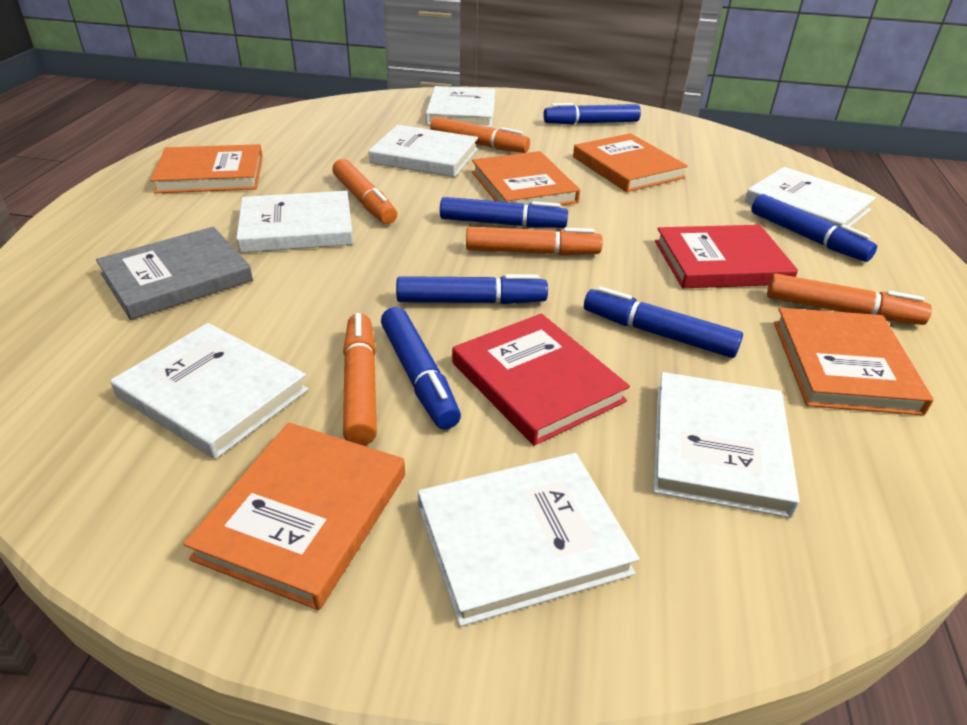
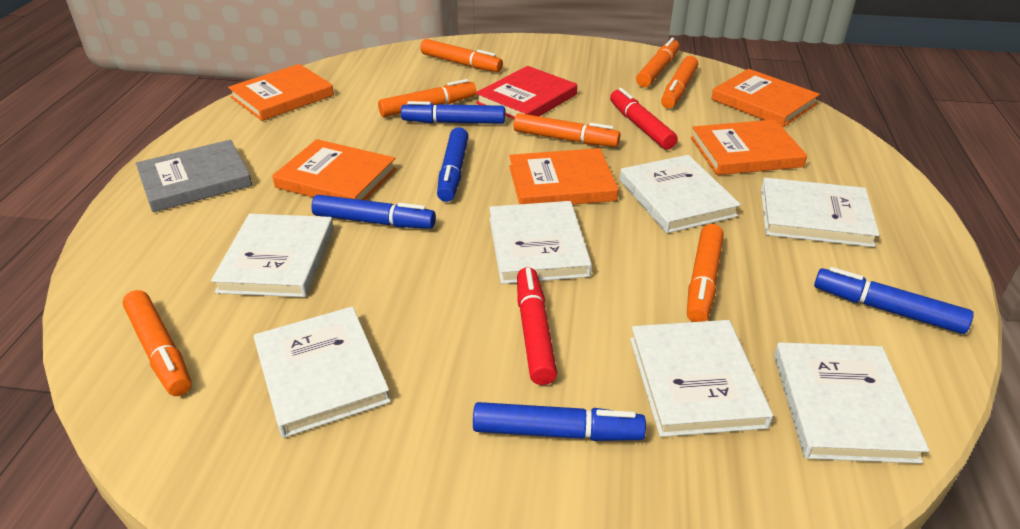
blue marker: [381,307,461,429] [396,274,548,304] [440,197,568,228] [543,103,641,125] [584,286,743,358] [751,194,877,262] = 6 -> [311,195,436,229] [401,101,505,124] [437,127,469,202] [473,402,646,441] [814,267,974,334] = 5
orange marker: [332,159,397,224] [343,313,377,445] [430,117,530,153] [466,227,603,255] [767,274,932,325] = 5 -> [123,290,192,396] [378,79,476,117] [420,39,503,72] [513,113,620,147] [636,38,679,87] [661,56,698,108] [687,224,724,322] = 7
red book: [452,313,630,446] [655,225,798,288] = 2 -> [476,66,577,119] = 1
red marker: none = 0 -> [517,267,557,385] [610,88,678,150] = 2

